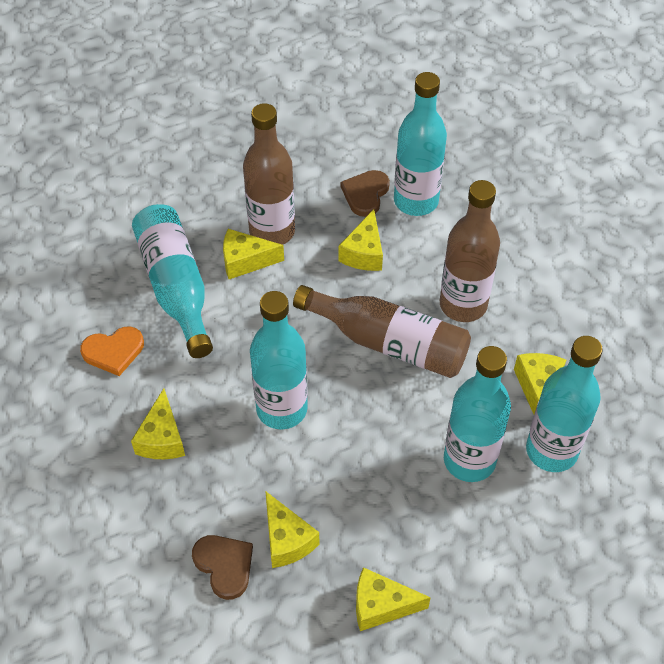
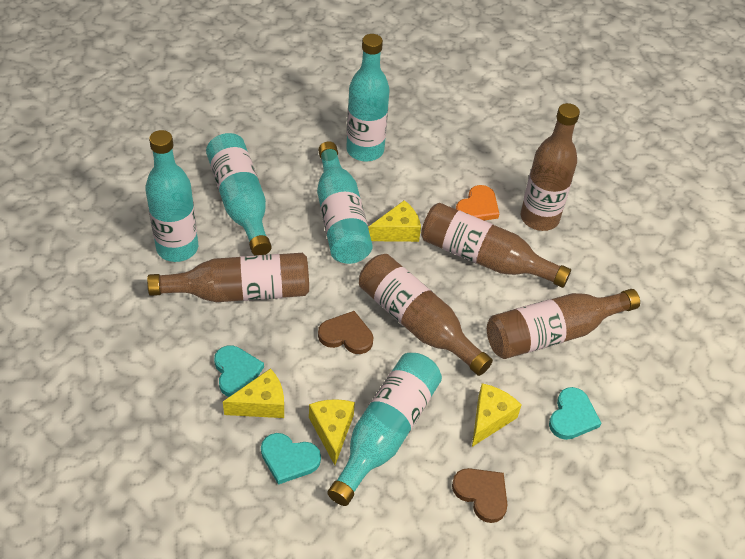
brown bottle: [243,103,295,245] [293,285,471,378] [440,180,500,322] = 3 -> [147,253,309,302] [359,254,493,376] [421,203,571,288] [487,289,640,359] [521,103,580,231] = 5
turquoise heart: none = 0 -> [214,345,264,397] [261,433,321,485] [549,387,601,440] = 3
yellow cheese: [131,388,185,459] [223,229,284,279] [265,491,319,568] [339,209,383,271] [356,567,431,631] [514,353,566,414] = 6 -> [223,368,284,418] [309,399,355,465] [368,200,421,242] [472,383,521,447] = 4

